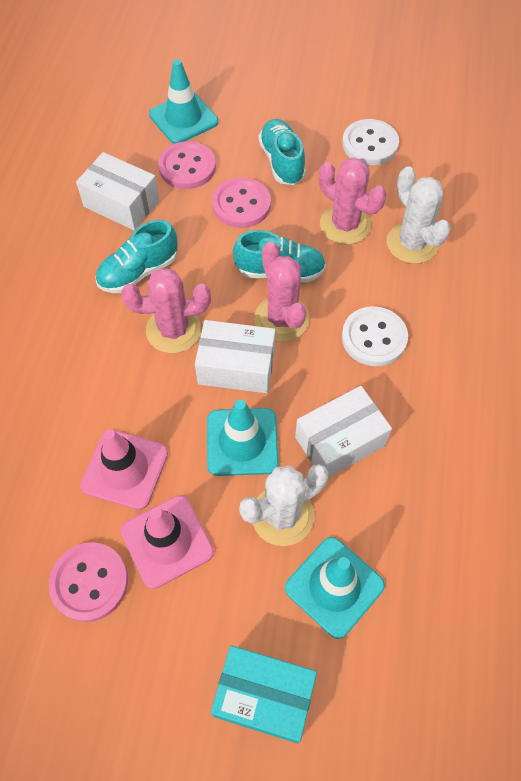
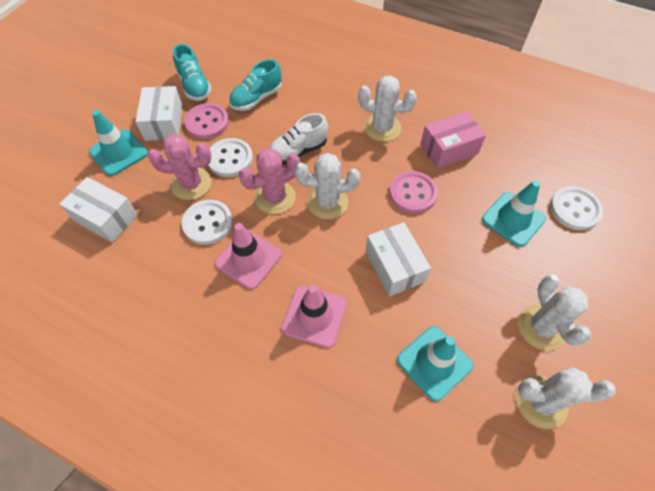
pink box: none = 0 -> [420,111,486,169] = 1
pink button: [49,542,128,622] [158,141,216,189] [212,177,271,228] = 3 -> [184,103,229,139] [389,171,438,213] = 2
pink cactus: [121,268,211,353] [255,241,310,342] [319,157,386,245] = 3 -> [148,134,212,200] [239,148,300,214] = 2
turquoise box: [211,645,317,743] = 1 -> none = 0
turquoise shoe: [95,220,178,293] [233,230,326,283] [258,119,306,185] = 3 -> [173,44,212,101] [229,59,282,111] = 2
white button: [342,119,399,165] [342,306,408,366] = 2 -> [182,200,233,245] [208,138,253,177] [550,186,603,230] = 3
white cactus: [239,464,328,546] [387,166,451,264] = 2 -> [295,153,360,220] [358,76,417,142] [516,367,616,429] [518,274,591,350] = 4
white shoe: none = 0 -> [269,113,328,165] = 1

